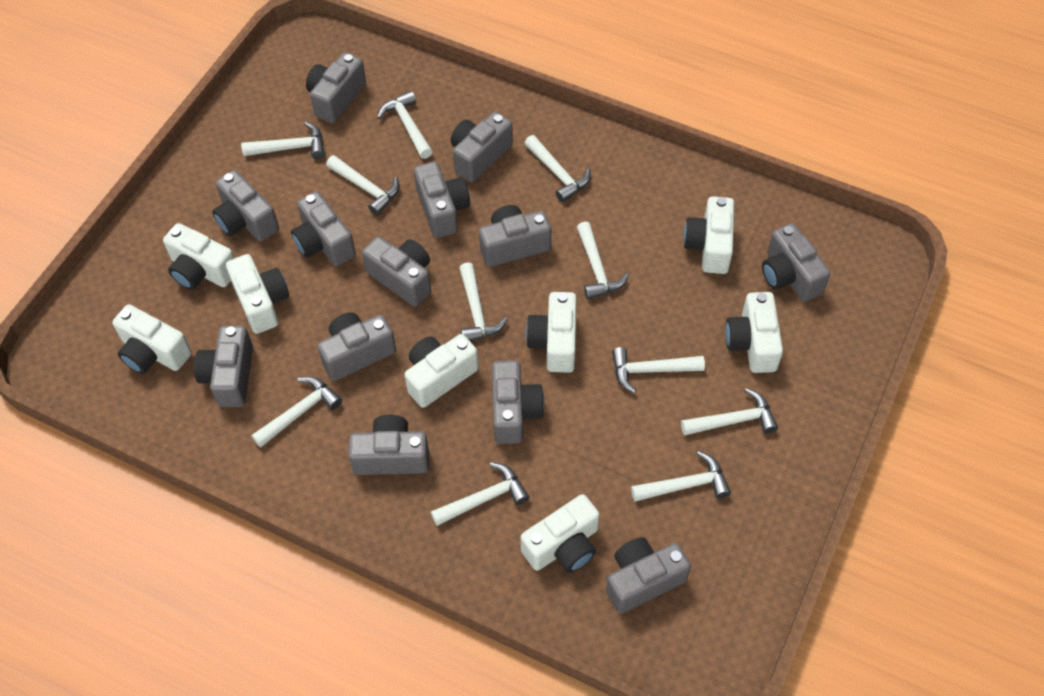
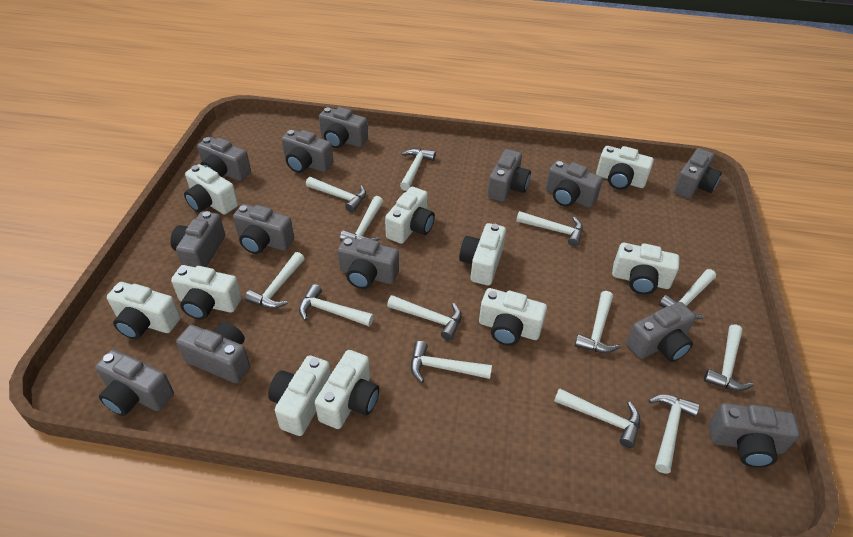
white camera: [112,304,192,374] [163,223,234,290] [226,254,289,334] [405,334,479,408] [521,494,600,573] [526,292,577,373] [683,196,734,274] [725,292,783,373] = 8 -> [107,282,181,339] [171,265,242,320] [184,164,238,214] [268,356,331,436] [315,350,379,429] [385,187,435,244] [459,223,506,286] [479,288,547,346] [596,146,654,190] [612,243,679,295] = 10
white hammer: [241,122,325,159] [251,377,342,447] [326,155,400,216] [377,91,433,159] [431,462,529,526] [459,262,508,342] [524,135,591,203] [577,222,629,300] [612,347,705,393] [631,451,731,502] [681,388,778,436] = 11 -> [245,252,305,309] [299,284,374,326] [306,177,366,213] [340,196,383,241] [387,295,462,341] [400,148,436,191] [411,341,492,383] [516,211,583,247] [554,388,640,448] [575,291,621,353] [649,394,700,474] [659,269,716,320] [704,324,754,391] = 13

